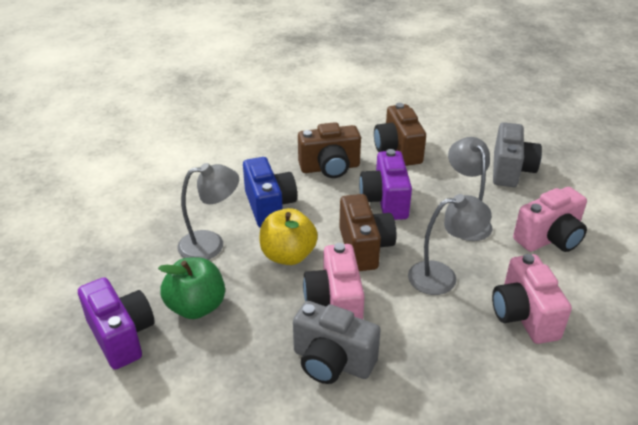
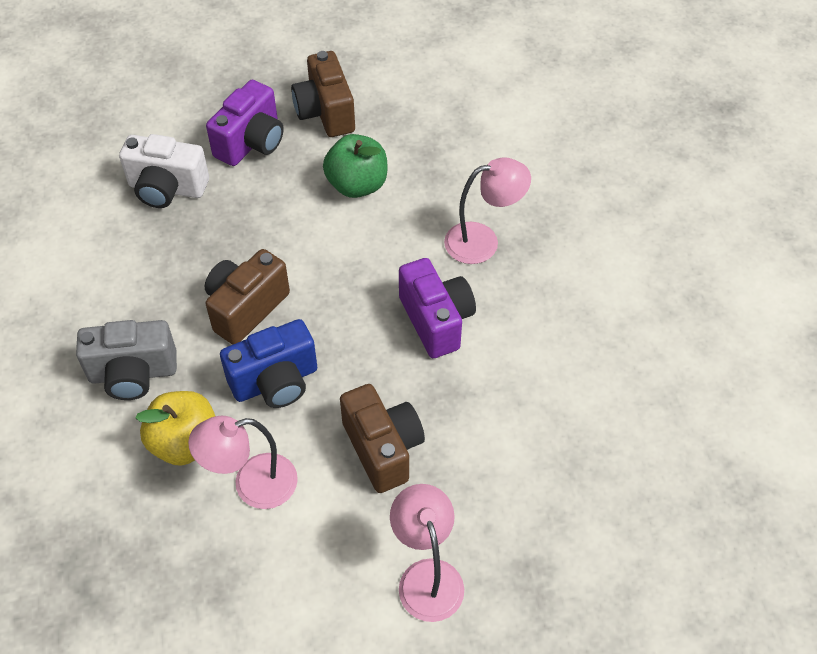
grey camera: [293,301,381,384] [493,122,542,187] = 2 -> [76,320,177,400] = 1
grey lamp: [177,163,239,260] [408,194,492,295] [448,137,493,241] = 3 -> none = 0
pink camera: [303,243,365,319] [492,254,572,344] [513,187,587,252] = 3 -> none = 0
pink lamp: none = 0 -> [188,416,298,509] [390,484,464,622] [444,157,531,264] = 3
white camera: none = 0 -> [119,134,209,208] = 1

